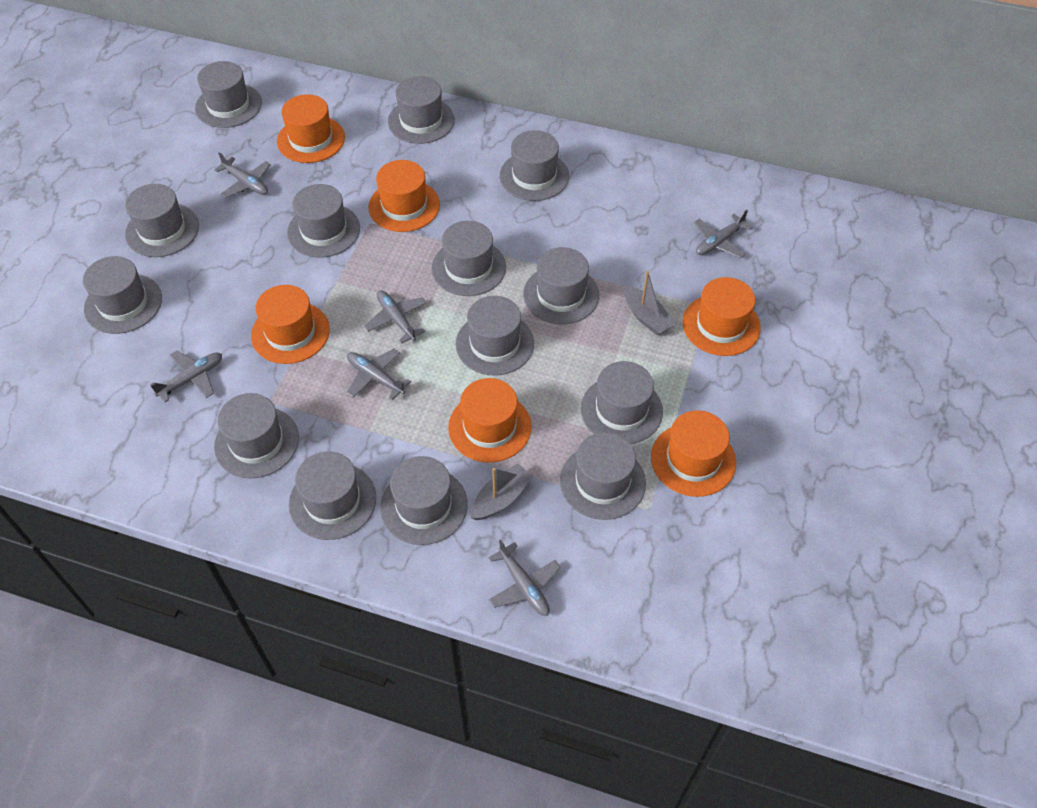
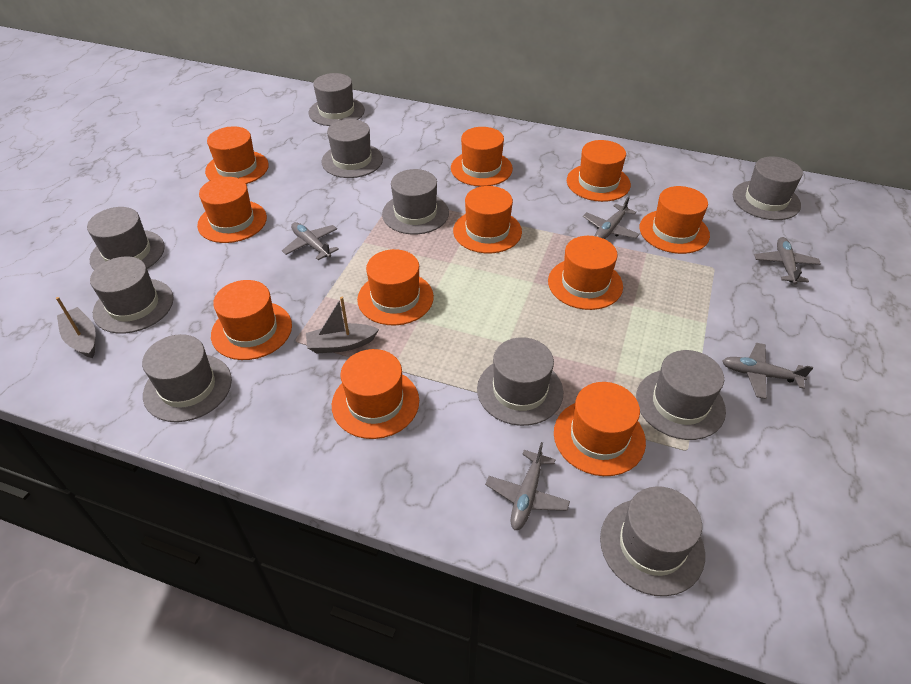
grey hat: [83,256,162,334] [125,184,199,257] [195,61,262,128] [214,393,299,478] [287,184,360,258] [289,451,376,540] [380,456,468,545] [388,76,455,144] [432,221,506,296] [456,296,534,376] [500,130,569,201] [523,247,599,324] [560,432,646,520] [581,361,663,444] = 14 -> [87,207,165,270] [90,257,174,334] [142,334,232,422] [309,73,365,126] [322,119,383,178] [382,169,449,234] [477,337,563,426] [600,486,705,596] [636,350,726,440] [733,157,803,220] = 10
grey plane: [150,351,222,402] [214,152,271,198] [347,348,411,400] [364,290,426,343] [489,539,561,616] [694,210,753,258] = 6 -> [282,222,339,260] [485,442,570,530] [583,196,640,239] [722,343,813,399] [754,237,821,284] = 5
orange hat: [251,285,330,364] [277,94,345,163] [369,160,440,232] [448,378,531,463] [651,410,736,497] [683,277,761,356] = 6 -> [197,177,267,243] [205,126,269,184] [211,280,292,360] [332,349,419,439] [357,249,434,325] [451,127,513,187] [453,186,522,253] [548,236,623,310] [554,382,646,476] [567,140,631,202] [640,186,710,254] = 11

